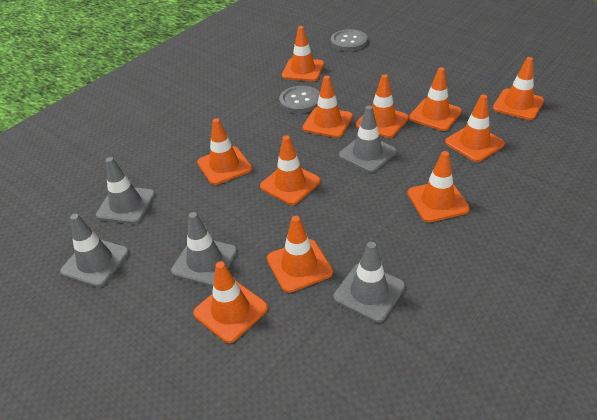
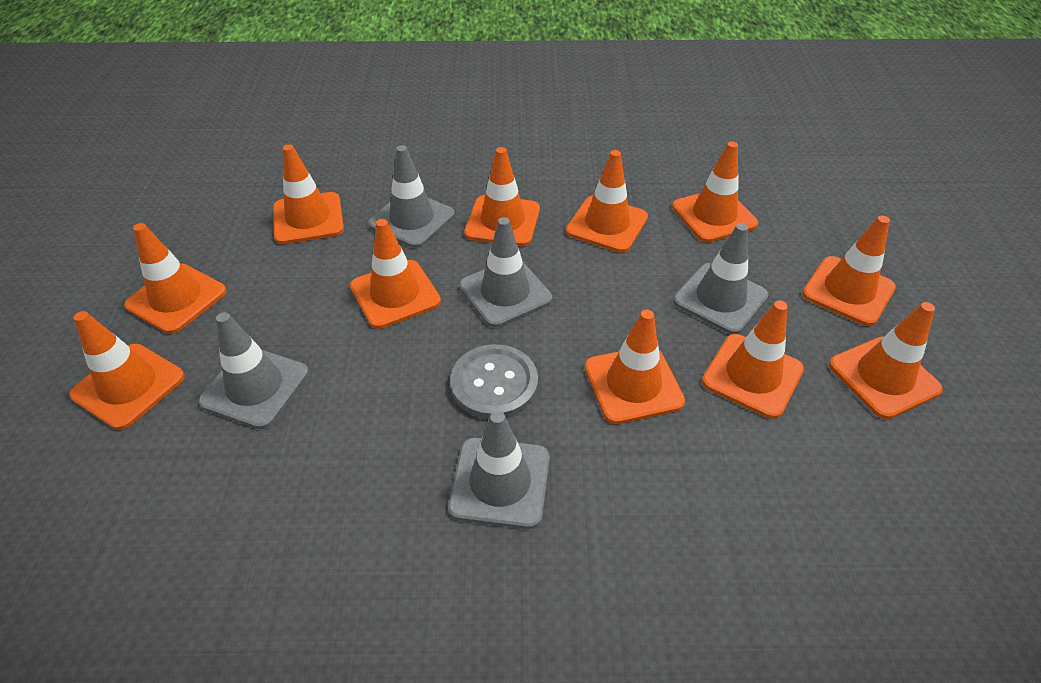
grey button: [279,86,320,113] [331,29,368,51] = 2 -> [450,344,538,419] = 1

